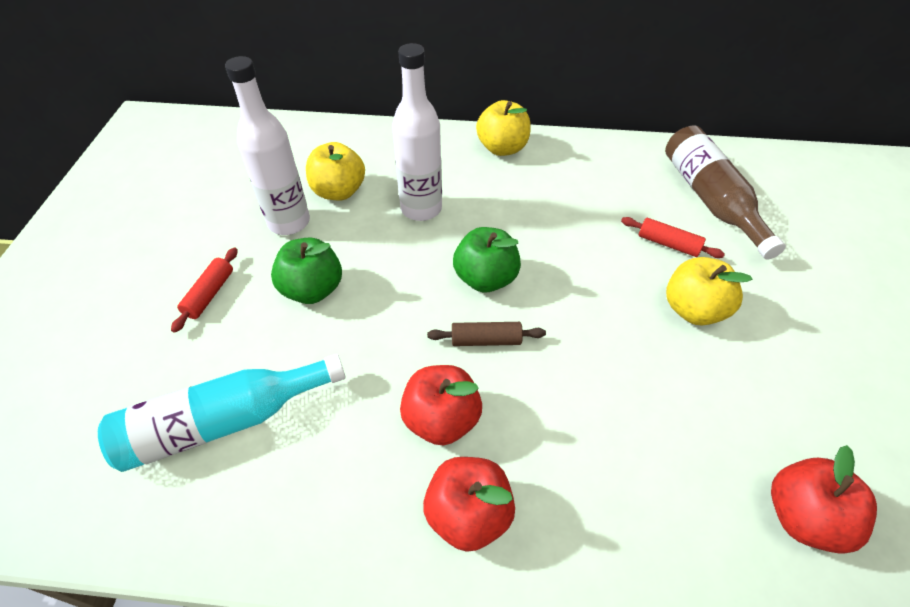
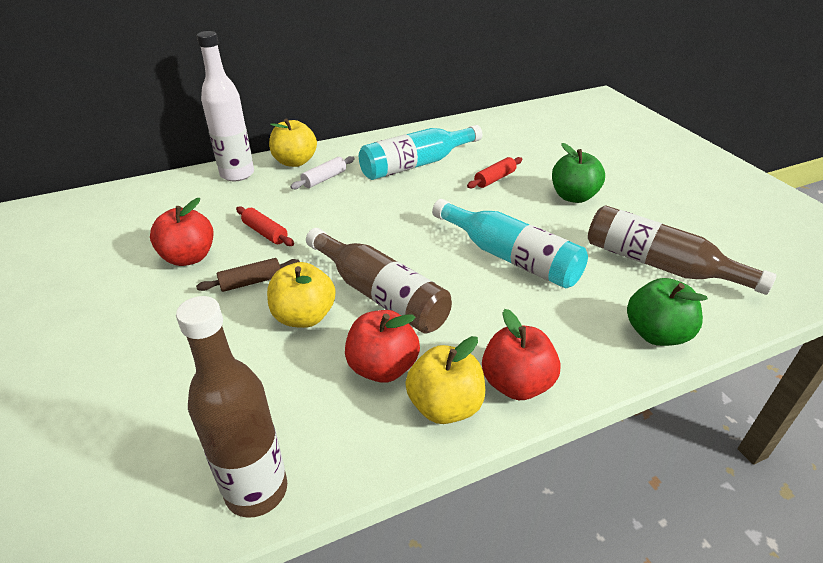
brown bottle: [665,125,786,260] = 1 -> [176,296,287,518] [306,228,452,334] [588,206,777,295] = 3
turquoise bottle: [98,354,346,472] = 1 -> [359,125,483,180] [432,199,588,288] = 2
white bottle: [225,56,310,235] [392,43,442,221] = 2 -> [197,31,254,181] = 1
white rolling pin: none = 0 -> [291,156,355,189] = 1

